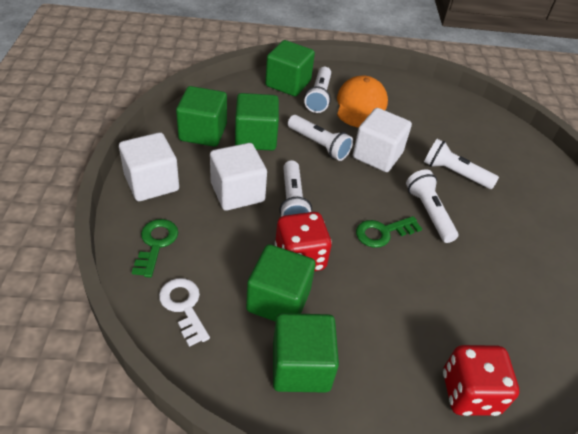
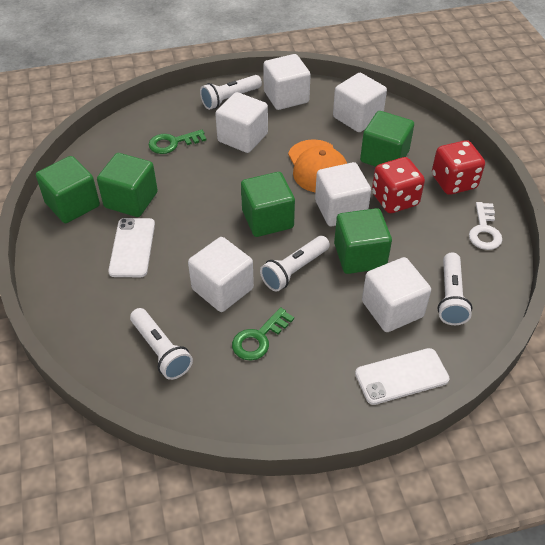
white cube: [119,132,179,201] [210,143,267,211] [353,108,412,172] = 3 -> [188,237,254,312] [215,92,268,153] [263,54,311,110] [315,162,371,226] [333,73,387,132] [362,257,431,332] = 6
white flashlight: [279,160,312,217] [288,115,353,161] [304,67,331,113] [406,169,458,243] [424,139,499,189] = 5 -> [130,308,193,380] [200,75,262,110] [260,236,330,292] [438,253,472,325] = 4
white phone: none = 0 -> [108,218,155,277] [355,348,449,405] = 2

